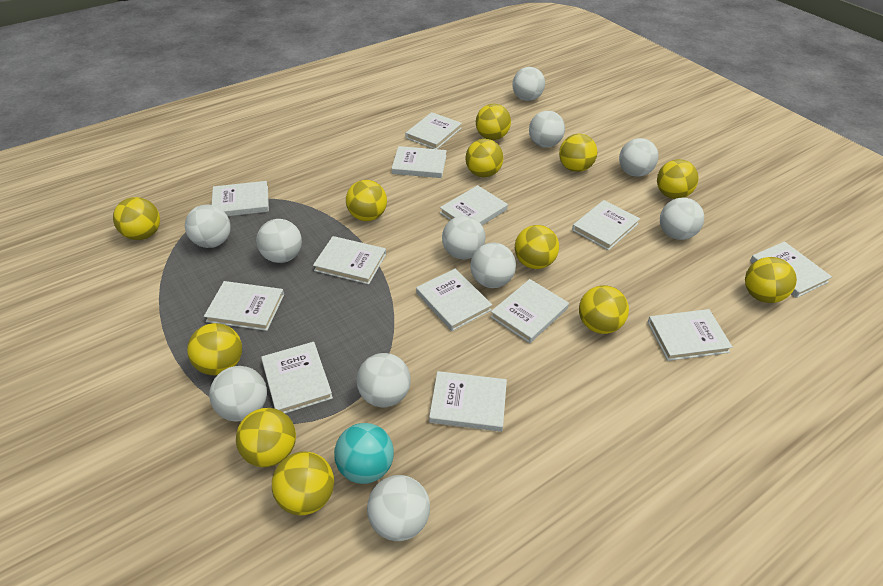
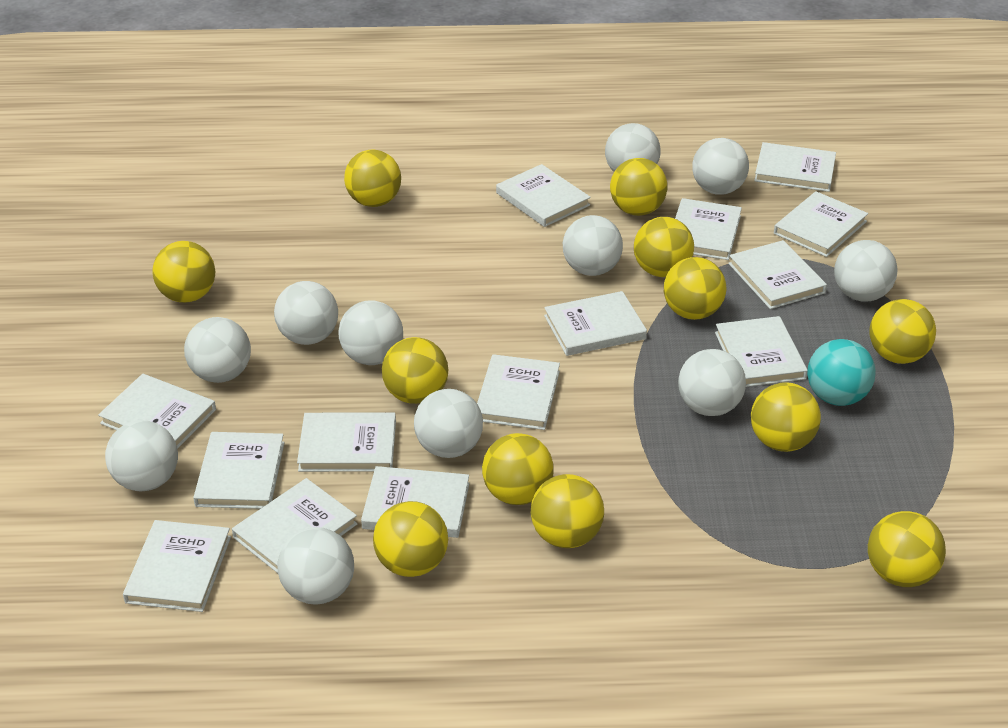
white book: [204,281,284,331] [212,181,269,216] [261,342,333,413] [313,236,386,285] [392,146,447,178] [405,112,462,149] [416,269,492,331] [429,371,507,432] [440,185,508,225] [490,279,569,343] [572,200,640,250] [648,309,733,361] [750,241,832,298] = 13 -> [98,374,216,449] [123,520,231,612] [193,432,284,509] [232,478,357,573] [297,413,396,472] [361,466,469,538] [477,354,560,430] [496,164,591,227] [544,291,647,356] [675,198,742,260] [715,316,808,387] [728,240,827,309] [754,142,836,192] [774,191,868,257] = 14

